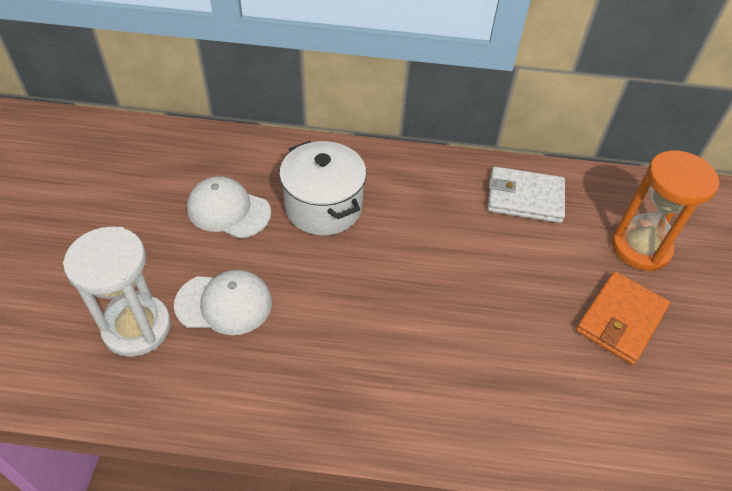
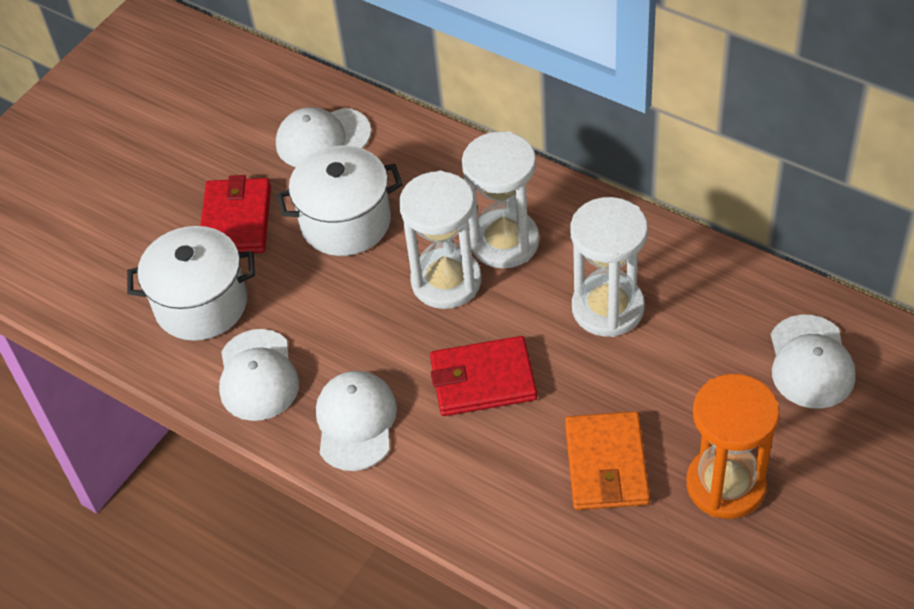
red wallet: none = 0 -> [200,175,271,253] [430,336,537,416] = 2
white cap: [174,270,272,335] [187,176,271,238] = 2 -> [219,329,299,421] [276,107,371,167] [316,371,397,471] [771,315,856,409] = 4
white hourglass: [63,227,171,357] = 1 -> [399,171,482,309] [462,132,539,268] [570,197,648,337] = 3
white pot: [279,141,366,235] = 1 -> [127,226,255,341] [276,145,403,256] = 2
white wallet: [488,166,565,223] = 1 -> none = 0

